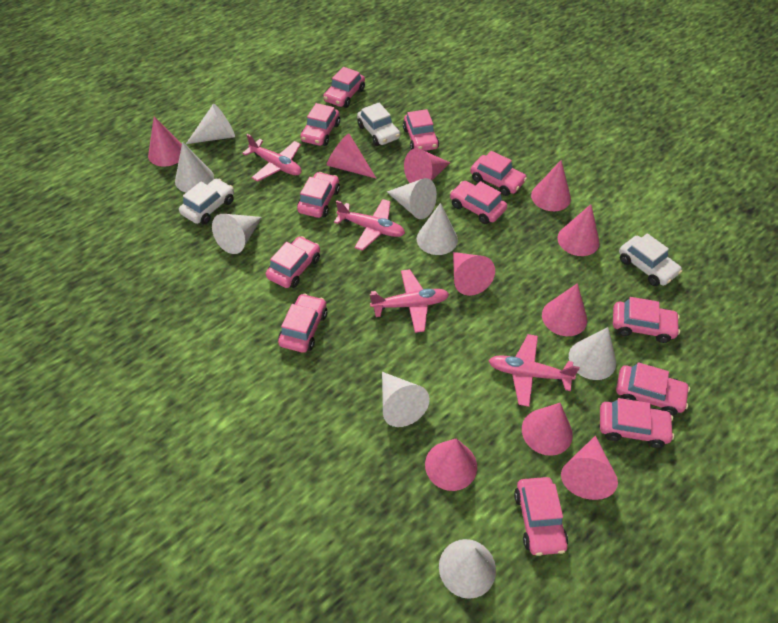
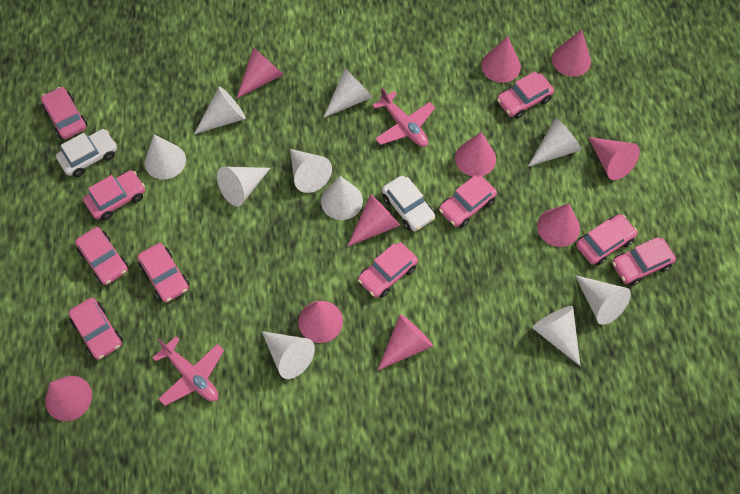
pink car: [266,236,320,288] [278,294,327,353] [297,172,340,218] [300,103,340,146] [323,67,365,108] [403,109,439,151] [450,181,507,224] [470,151,527,196] [514,477,568,556] [600,398,674,448] [613,297,680,343] [616,362,690,416] = 12 -> [41,87,88,139] [69,298,123,360] [75,227,129,285] [83,170,145,220] [137,243,189,303] [358,242,418,298] [439,175,497,228] [497,71,554,119] [576,214,637,265] [612,237,676,286] = 10
pink plane: [242,134,302,182] [334,199,405,251] [370,269,449,333] [489,334,580,407] = 4 -> [152,336,224,406] [372,87,435,147] = 2
white car: [179,179,234,224] [357,103,400,146] [619,233,682,286] = 3 -> [56,129,117,177] [382,176,435,231] = 2
white cone: [175,142,214,193] [186,104,235,144] [212,214,262,254] [382,372,430,427] [387,178,437,219] [417,203,458,255] [439,539,496,599] [569,327,616,380] = 8 -> [145,135,186,180] [194,86,246,134] [217,167,270,207] [262,331,315,379] [290,149,332,193] [321,176,363,220] [323,68,373,118] [528,118,582,167] [532,306,581,366] [575,275,631,325] = 10

